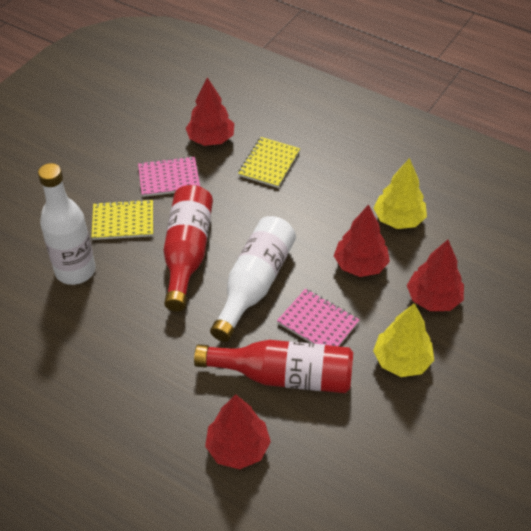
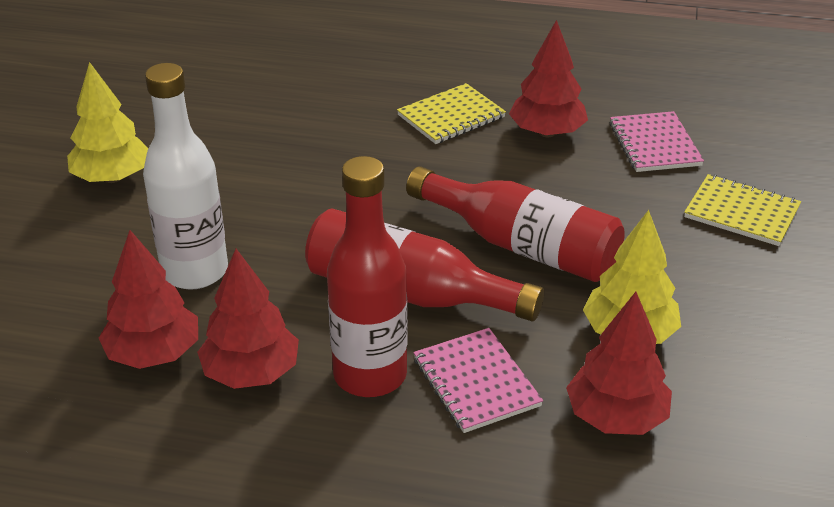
red bottle: [164,185,213,312] [194,340,353,393] = 2 -> [305,208,544,321] [327,156,408,397] [406,166,625,282] = 3
white bottle: [38,163,95,285] [210,216,296,342] = 2 -> [143,63,228,289] = 1

